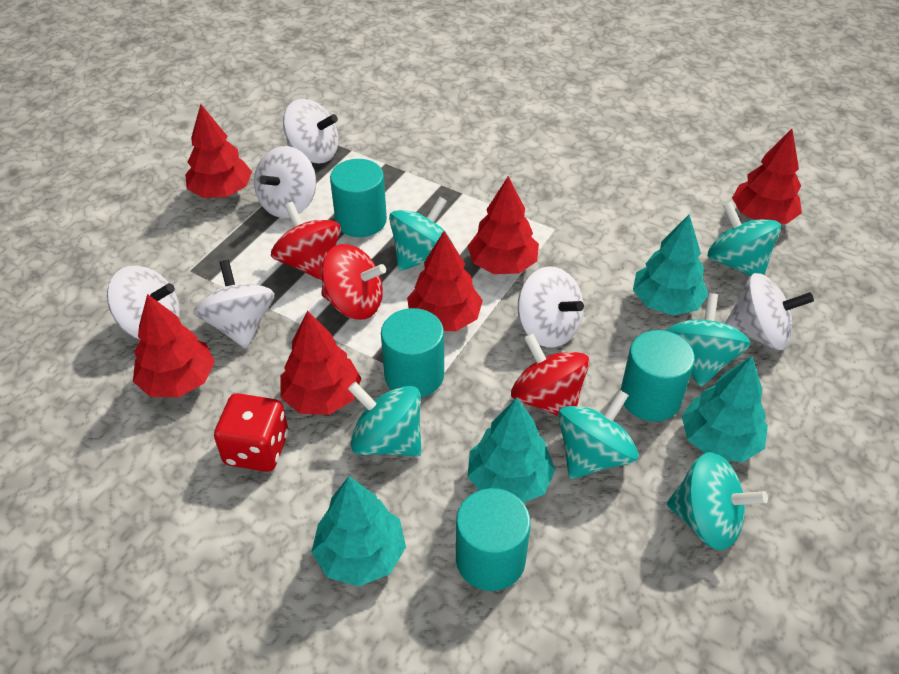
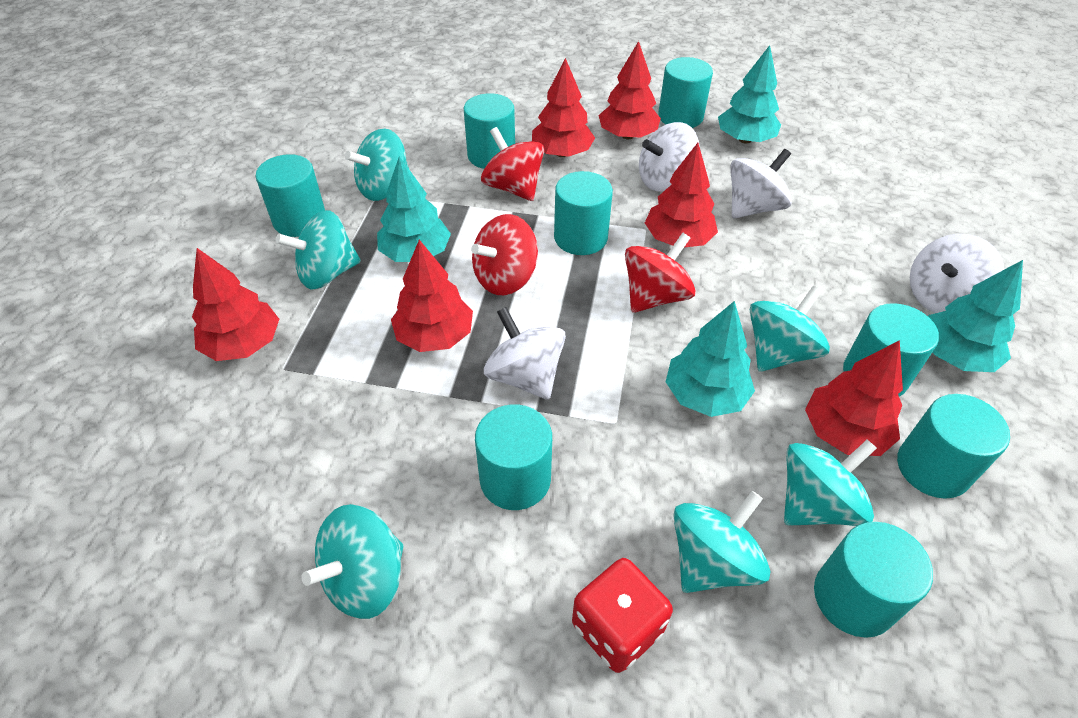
turquoise cylinder: [330,159,387,237] [381,308,444,397] [456,488,531,591] [621,330,695,422] = 4 -> [256,154,325,237] [464,93,515,169] [475,404,552,510] [554,171,613,255] [658,57,713,128] [814,522,933,638] [843,303,939,397] [897,394,1010,499] = 8
white spinning top: [107,265,180,340] [194,260,275,349] [254,146,316,218] [283,99,339,163] [518,266,584,348] [725,273,814,350] = 6 -> [484,307,566,400] [639,122,700,192] [730,149,792,218] [910,234,1004,313] = 4

